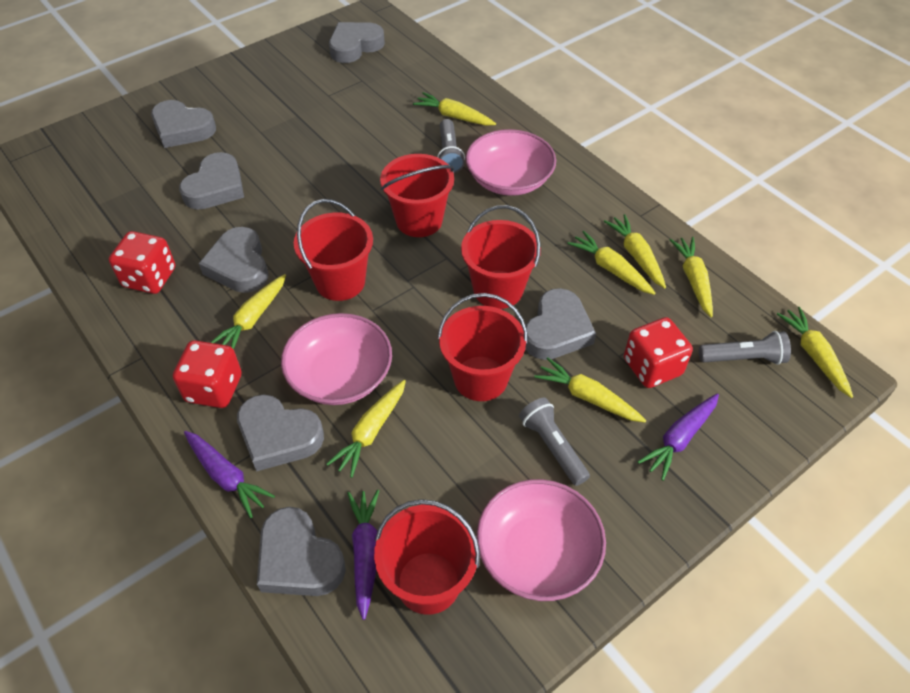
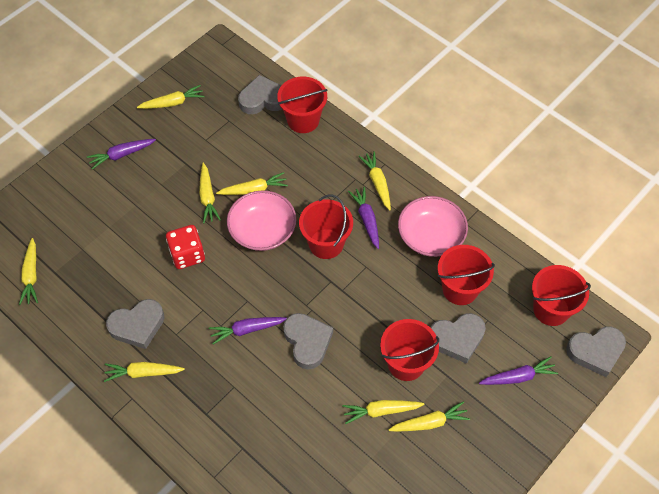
grey flashlight: [437,119,465,173] [519,398,590,486] [699,331,791,365] = 3 -> none = 0
grey heart: [151,100,216,148] [179,152,244,210] [199,227,268,293] [237,394,324,472] [257,507,346,596] [329,22,385,63] [525,288,596,360] = 7 -> [106,299,164,349] [238,75,282,114] [283,313,333,370] [430,313,486,364] [566,327,626,377] = 5
pink bowl: [281,313,392,405] [466,129,556,196] [477,479,606,601] = 3 -> [227,190,297,251] [398,196,468,257] = 2
purple carrot: [184,431,275,518] [347,490,379,620] [638,393,719,481] = 3 -> [87,139,156,170] [209,317,287,344] [348,187,379,249] [479,356,558,385] = 4
red dice: [109,231,175,294] [173,340,242,408] [624,317,693,388] = 3 -> [166,225,205,269] = 1

